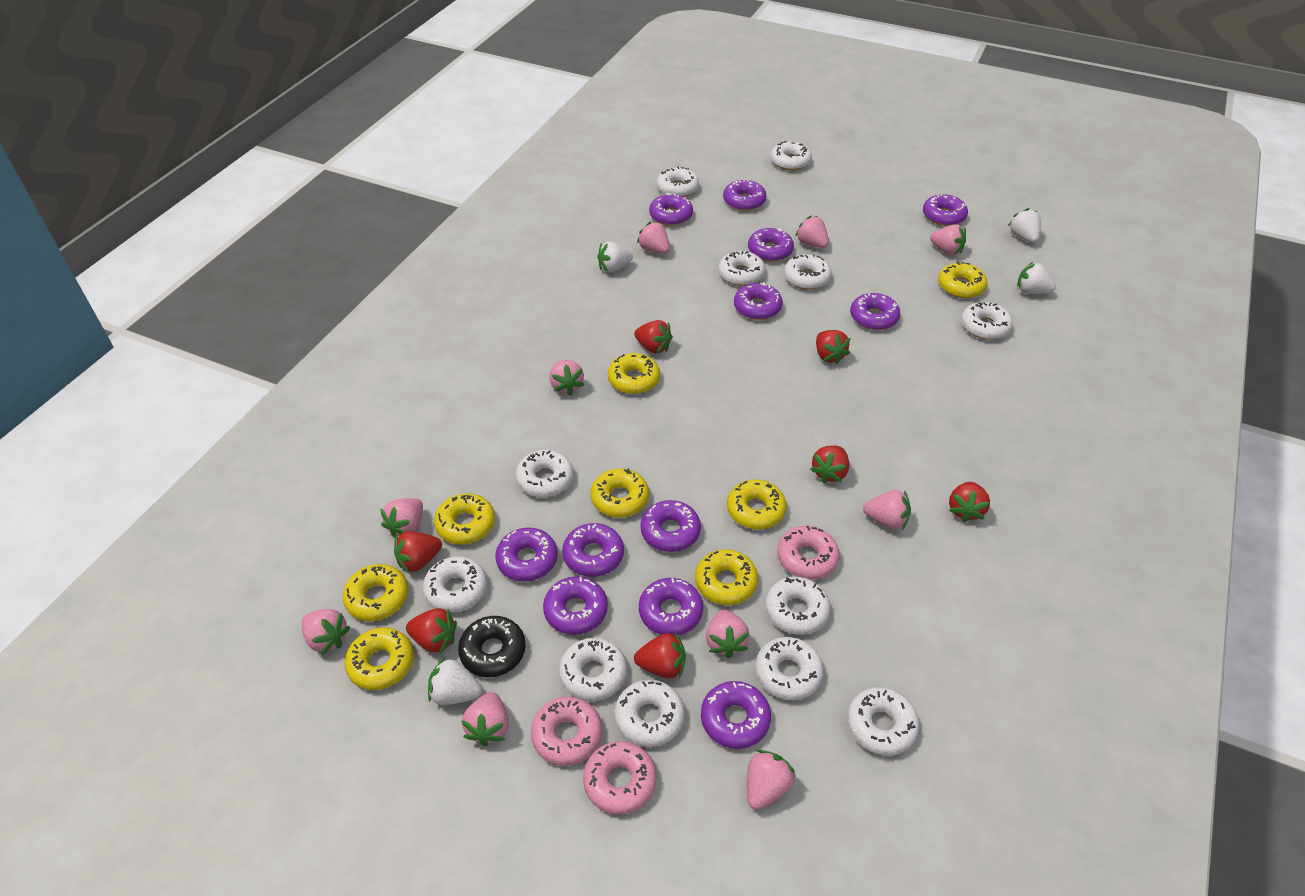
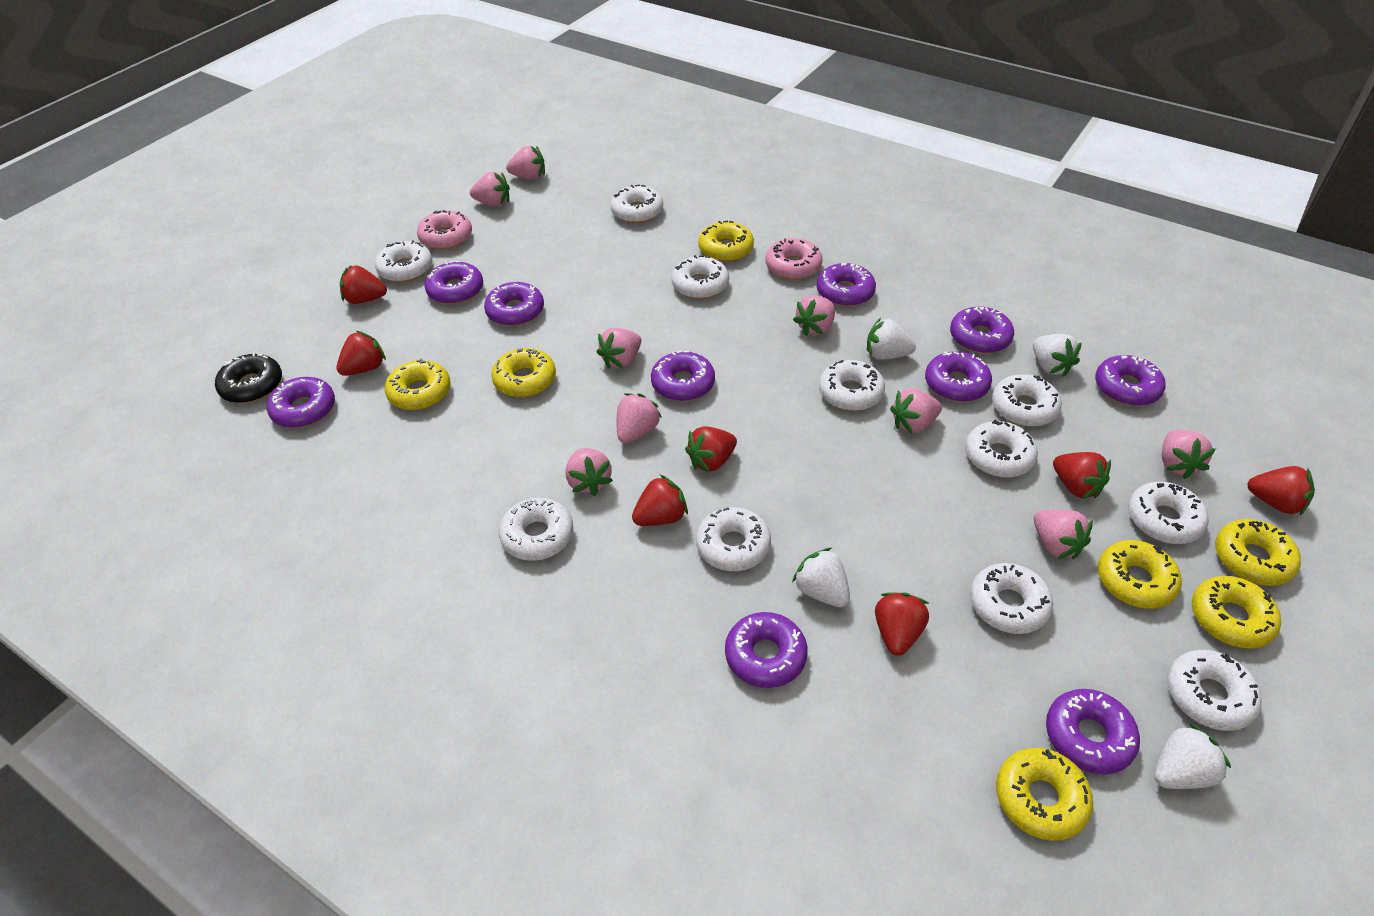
pink donut: [531,697,602,766] [583,741,656,815] [777,526,840,580] = 3 -> [417,210,472,250] [765,238,823,280] = 2
pink strawberry: [301,609,350,655] [380,498,423,537] [462,692,509,747] [549,360,584,396] [637,222,670,254] [706,609,750,659] [747,750,795,810] [795,216,829,248] [863,490,911,530] [930,225,966,255] = 10 -> [470,172,510,207] [506,146,545,180] [566,448,613,496] [597,328,641,369] [616,393,662,443] [793,295,835,336] [890,389,942,433] [1034,509,1093,559] [1162,430,1216,479] = 9
purple donut: [495,528,558,582] [543,576,608,635] [562,523,624,577] [639,578,703,636] [640,500,701,552] [649,193,693,226] [701,681,771,749] [723,180,766,211] [734,282,783,320] [748,228,794,262] [850,293,900,330] [923,194,968,226] = 12 -> [267,377,335,428] [424,261,483,304] [484,282,544,326] [651,350,715,401] [725,612,808,688] [817,263,876,307] [925,351,992,402] [950,306,1014,354] [1046,689,1140,775] [1095,355,1165,406] = 10
white donut: [423,556,487,613] [516,450,573,498] [559,638,627,701] [614,680,685,747] [657,166,699,197] [718,251,765,286] [755,637,824,700] [765,577,830,635] [770,141,812,170] [784,254,832,289] [847,687,919,756] [961,302,1013,340] = 12 -> [375,240,432,282] [499,498,573,561] [610,184,663,223] [671,255,729,299] [696,507,771,571] [819,360,885,411] [965,420,1038,478] [970,563,1053,634] [992,374,1062,427] [1128,482,1209,544] [1167,650,1262,731] = 11
yellow donut: [343,564,408,621] [345,627,414,690] [434,493,495,545] [590,468,649,518] [608,353,660,394] [695,549,758,605] [727,479,787,529] [938,262,987,298] = 8 -> [385,358,451,410] [491,348,556,397] [698,220,754,262] [996,748,1093,841] [1098,540,1182,609] [1192,576,1281,649] [1215,519,1301,586] = 7

